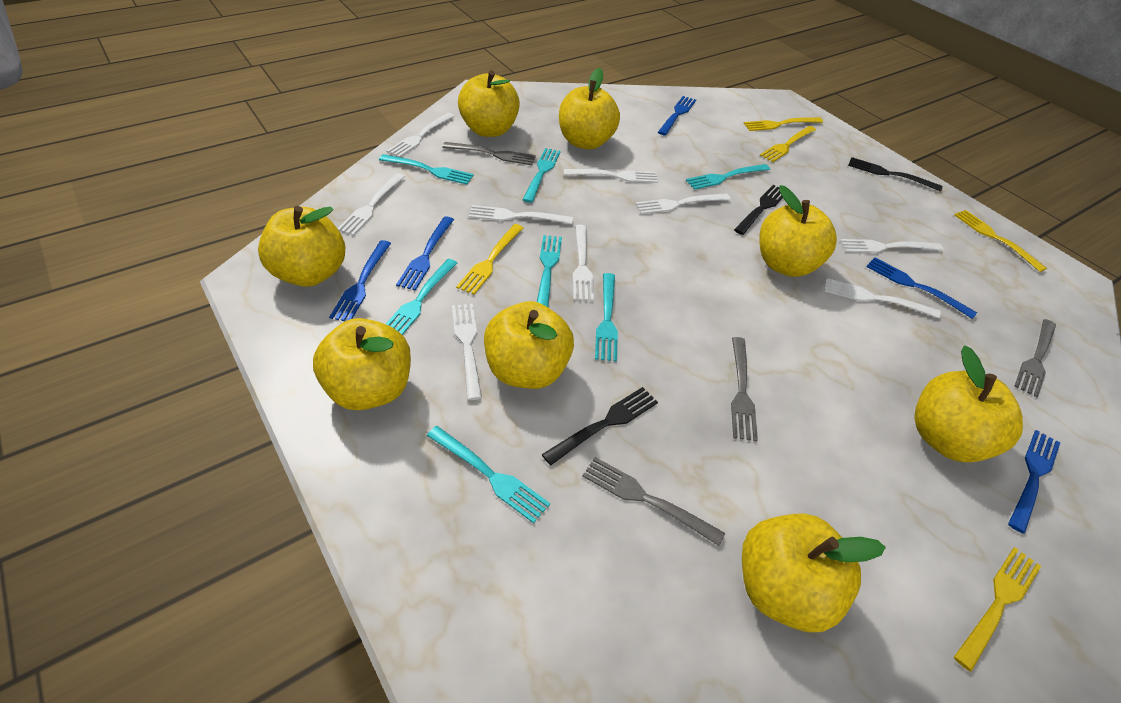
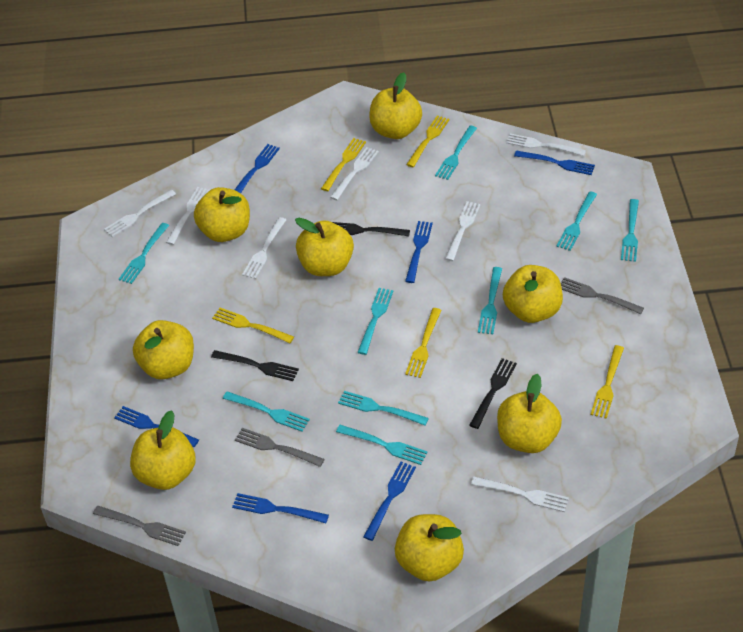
blue fork: [329,240,391,321] [396,216,454,291] [658,96,696,135] [866,257,977,319] [1008,430,1060,534] = 5 -> [114,406,199,447] [232,493,329,523] [235,144,280,193] [363,461,416,541] [405,221,433,283] [514,150,595,175] = 6
grey fork: [442,142,536,165] [582,457,725,546] [731,337,758,441] [1014,319,1056,397] = 4 -> [93,506,186,546] [235,428,325,467] [561,277,644,314] = 3
turquoise fork: [379,154,474,185] [386,259,457,335] [427,426,550,523] [523,148,561,203] [537,235,562,307] [595,273,618,362] [686,164,770,190] = 7 -> [119,223,169,284] [223,391,310,432] [336,425,427,465] [338,391,429,426] [357,288,393,355] [435,126,477,180] [478,267,502,334] [556,191,597,251] [621,199,639,262] = 9
white fork: [337,173,405,236] [387,113,455,157] [452,304,482,400] [469,205,573,224] [564,169,658,183] [573,225,594,301] [635,194,731,214] [824,278,941,318] [840,239,943,253] = 9 -> [104,190,176,237] [166,187,210,245] [242,217,286,279] [330,147,379,200] [445,201,481,261] [471,477,569,512] [506,134,586,156] = 7

